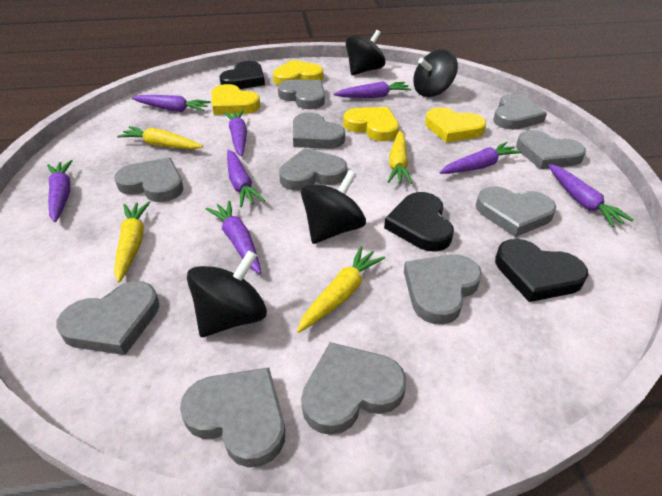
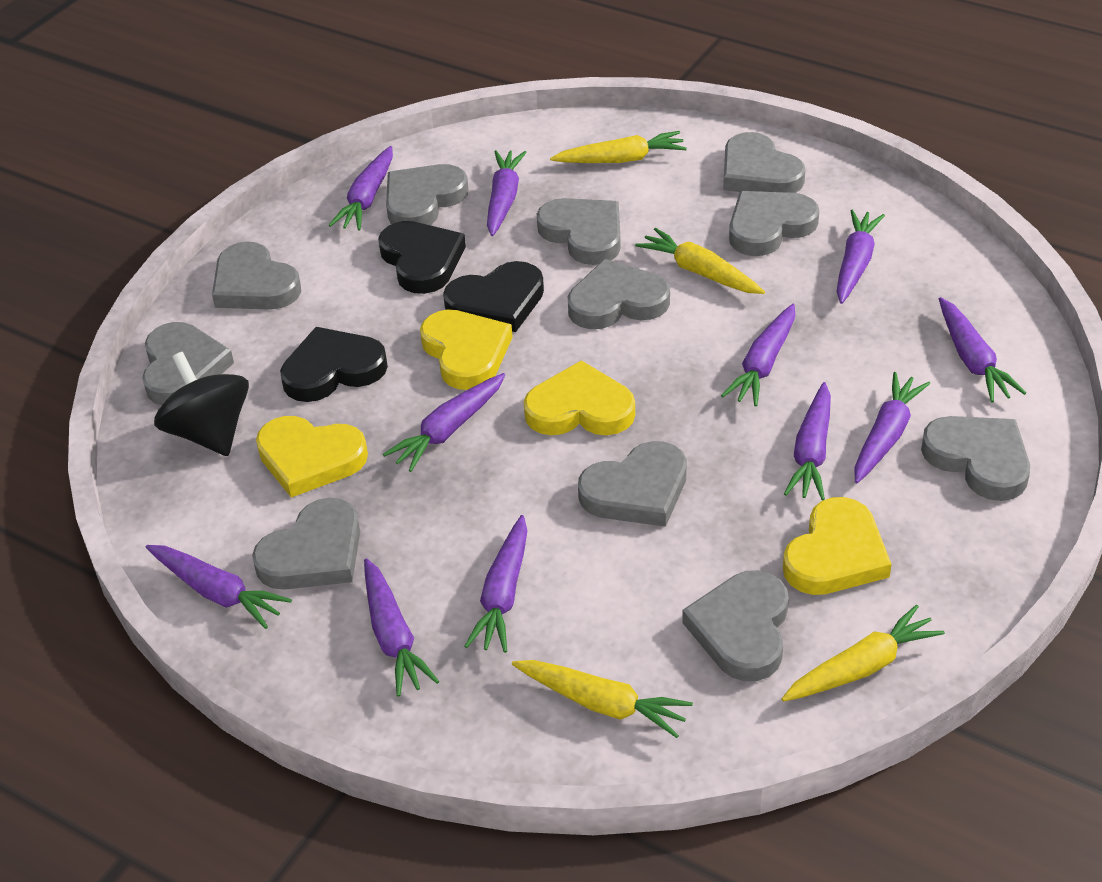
black spinning top: [187,250,267,337] [301,170,366,244] [346,30,385,75] [413,49,458,97] = 4 -> [154,352,249,456] = 1
purple carrot: [47,160,72,222] [132,95,211,112] [205,200,261,274] [224,110,247,156] [227,149,265,207] [334,81,411,98] [439,142,522,174] [548,164,633,227] = 8 -> [146,545,292,629] [329,146,393,231] [364,558,439,697] [383,373,505,472] [464,515,527,653] [487,150,527,236] [721,304,795,407] [784,382,831,501] [837,209,885,304] [854,372,930,483] [939,297,1026,402] = 11

